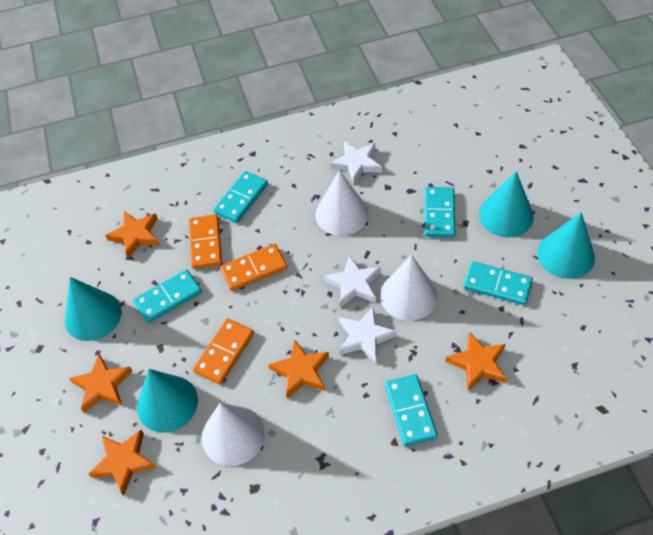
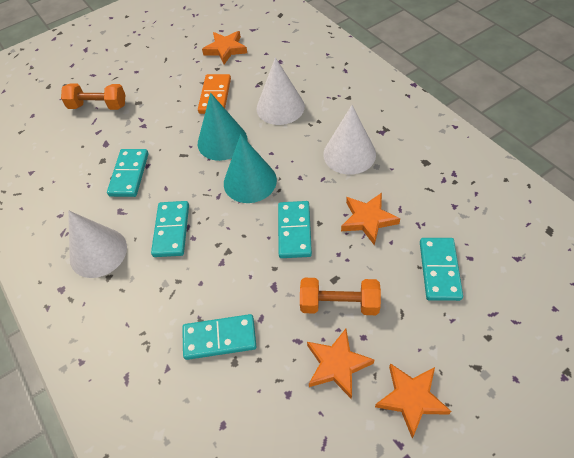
orange domino: [189,214,222,269] [193,318,254,385] [220,244,287,291] = 3 -> [198,74,231,114] = 1
orange dumbbell: none = 0 -> [61,84,125,110] [300,278,381,315] = 2
orange star: [69,354,132,413] [88,430,156,496] [105,211,160,259] [268,339,329,399] [446,331,507,391] = 5 -> [202,31,247,64] [307,329,374,399] [341,193,400,246] [375,363,451,438] = 4
turquoise cone: [65,277,122,341] [137,369,198,433] [479,171,534,237] [537,212,595,279] = 4 -> [198,93,247,161] [224,134,277,203] = 2
white star: [324,255,381,308] [330,141,382,184] [339,307,397,363] = 3 -> none = 0

